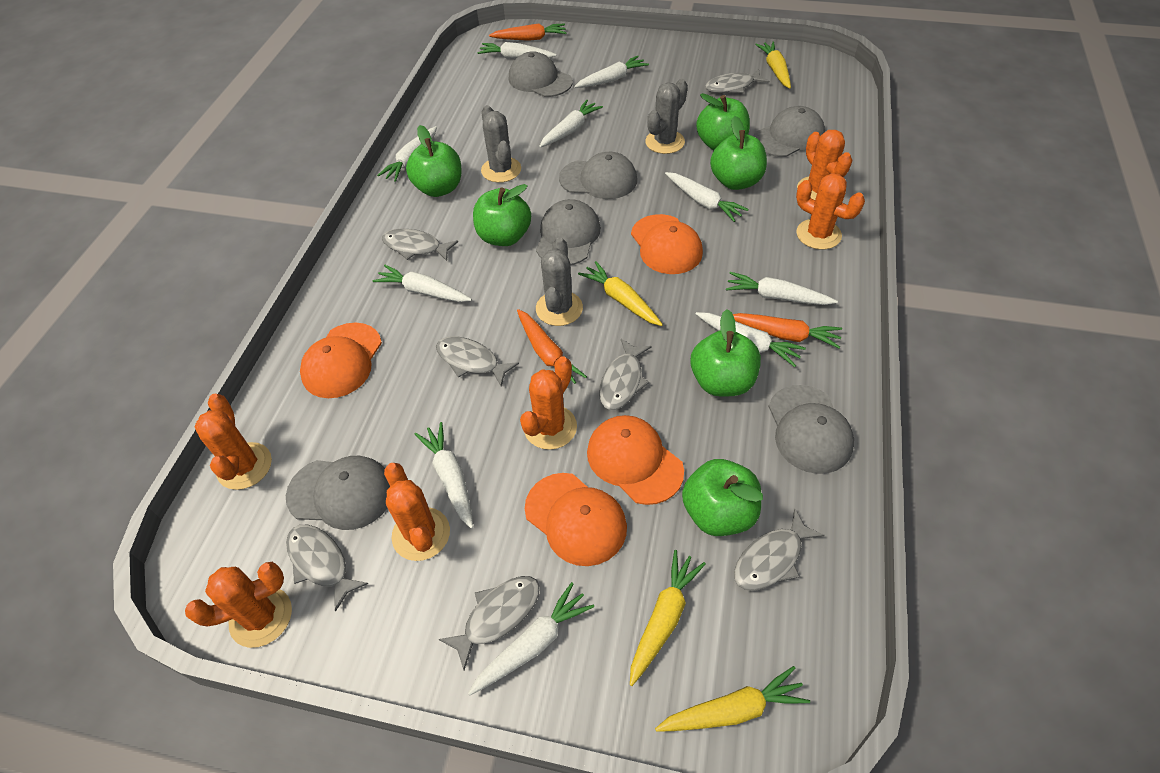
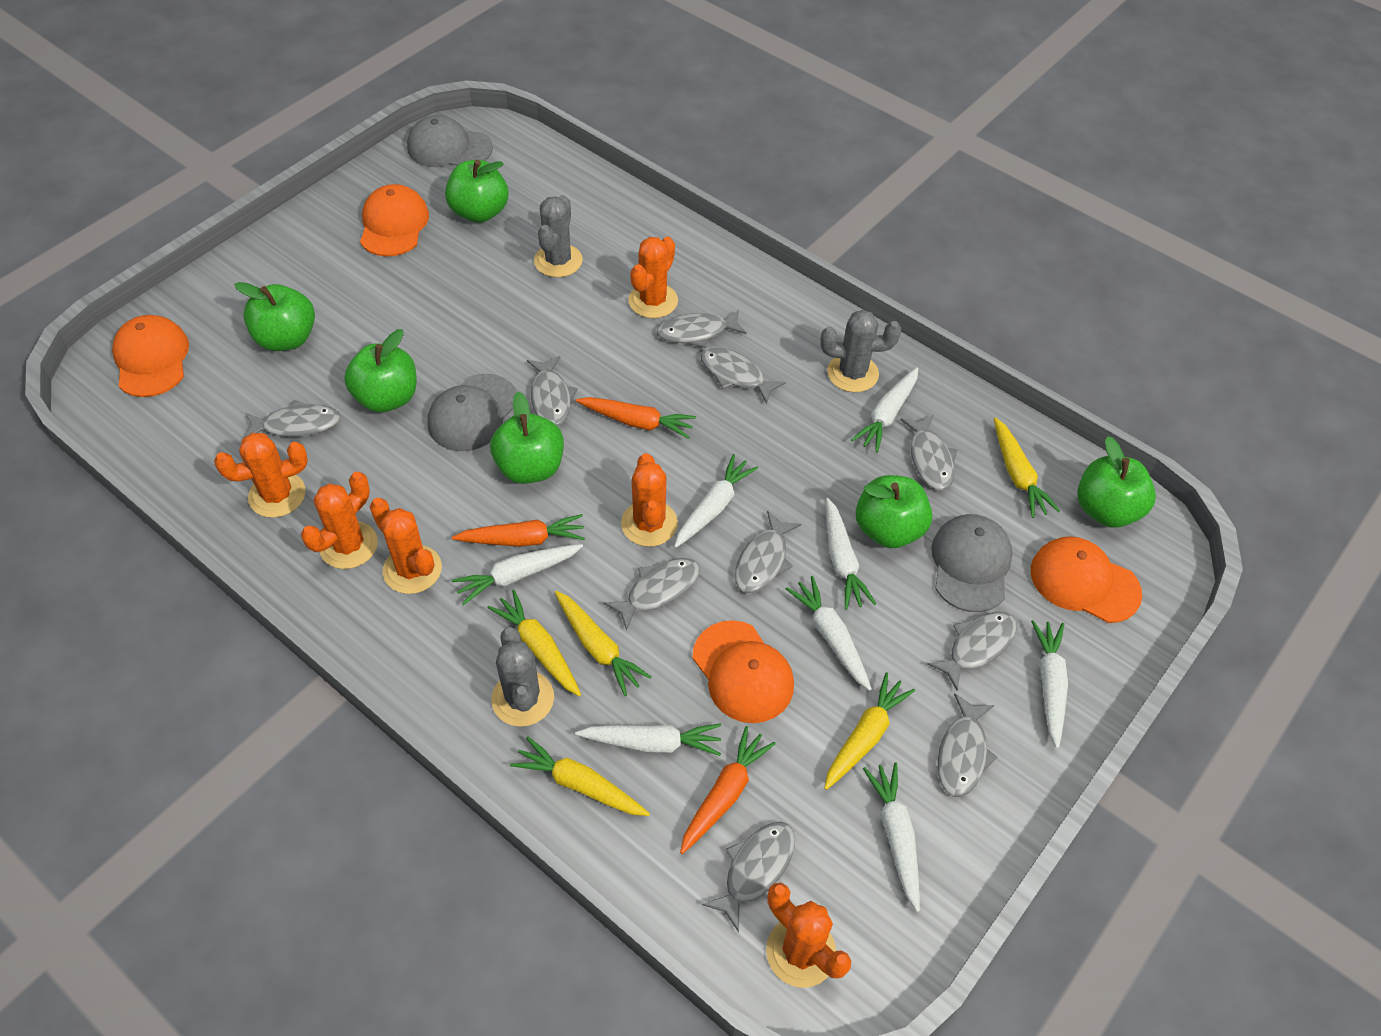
grey cap: [286,456,390,530] [509,51,572,97] [536,199,601,265] [559,152,637,199] [754,106,825,157] [768,385,854,474] = 6 -> [407,115,493,167] [428,374,517,451] [931,514,1013,612] = 3
grey fish: [286,525,368,612] [382,229,458,261] [436,337,519,387] [439,576,540,670] [599,339,652,410] [705,69,770,93] [734,509,825,591] = 7 -> [245,400,341,437] [527,356,577,426] [604,558,700,631] [657,309,747,348] [700,347,786,404] [702,822,795,932] [735,511,801,594] [900,415,957,490] [927,611,1017,691] [937,693,998,797] = 10
white carrot: [373,265,472,302] [377,126,437,182] [414,422,474,529] [468,582,594,695] [477,42,557,59] [539,100,603,148] [574,56,649,88] [665,172,749,222] [696,312,806,367] [726,272,838,305] = 10 -> [452,544,583,605] [575,723,722,756] [674,454,758,548] [786,576,872,691] [826,498,876,610] [851,367,918,453] [863,762,920,912] [1031,620,1068,748] = 8
yellow carrot: [578,261,663,326] [630,550,706,686] [655,666,810,732] [755,41,791,88] = 4 -> [487,590,581,696] [510,736,650,816] [555,591,651,696] [824,672,915,790] [994,417,1060,518] = 5

